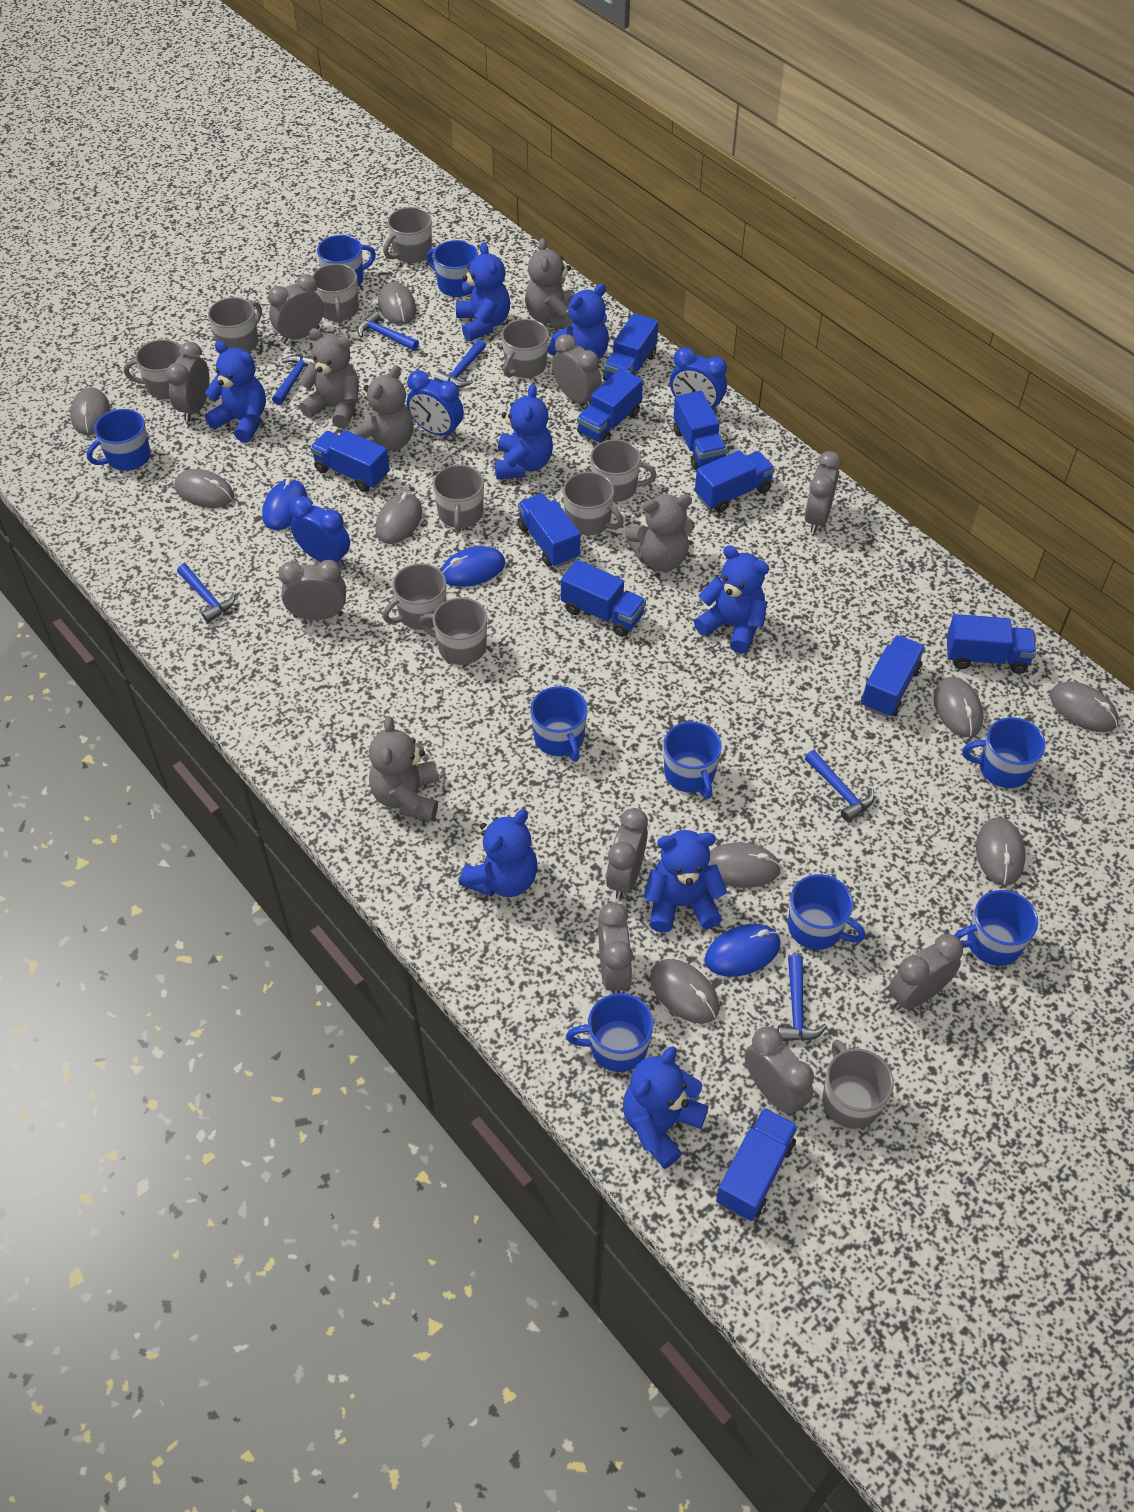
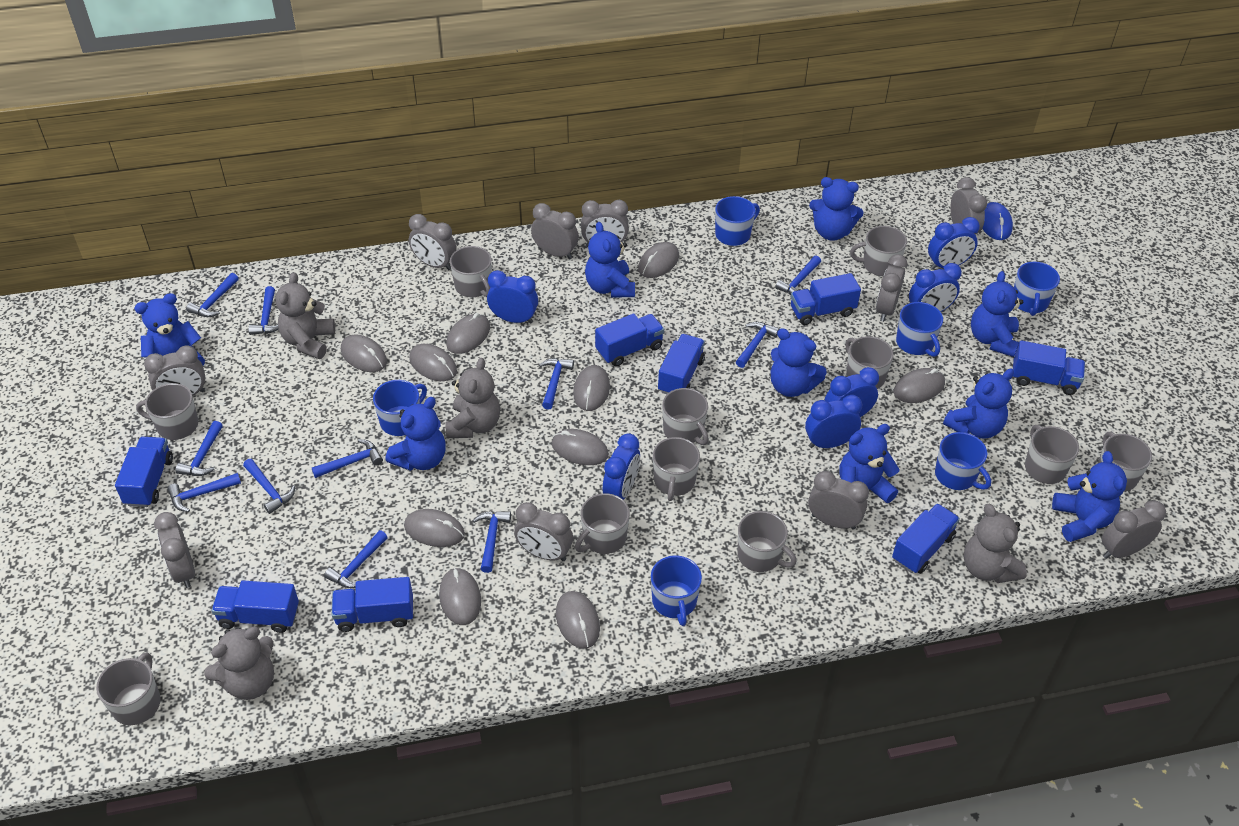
blue clock: [290,496,350,568] [407,370,464,439] [670,347,727,414] = 3 -> [487,270,538,324] [603,433,640,500] [805,395,862,448] [824,367,879,417] [909,263,962,312] [928,217,980,270] = 6
blue hammer: [177,564,236,623] [272,355,315,405] [357,311,419,351] [434,339,486,387] [777,955,827,1041] [805,750,875,822] = 6 -> [167,473,241,512] [175,421,223,476] [186,273,239,317] [243,459,295,514] [248,286,279,335] [312,439,383,478] [324,530,388,588] [472,511,511,573] [539,358,574,410] [736,322,780,368] [775,256,821,295] = 11
blue mouse: [262,478,307,530] [441,546,506,587] [705,924,781,977] = 3 -> [982,202,1013,240] = 1
blue mug: [87,409,151,471] [317,235,376,286] [427,240,478,297] [530,686,588,761] [566,993,654,1072] [663,721,722,799] [788,874,865,950] [954,890,1038,966] [962,717,1046,788] = 9 -> [373,380,427,436] [651,555,702,626] [715,196,760,246] [896,302,943,357] [935,432,991,490] [1014,262,1060,316] = 6
blue teddy bear: [205,341,266,443] [456,242,510,341] [459,809,538,897] [495,384,553,479] [548,283,609,359] [623,1046,709,1169] [643,830,727,933] [694,545,769,654] = 8 -> [134,293,205,365] [385,397,446,471] [585,222,635,297] [770,328,827,397] [809,177,864,241] [840,424,900,503] [943,369,1014,438] [971,271,1023,357] [1052,451,1127,542] = 9
blue truck: [310,430,390,492] [518,493,580,568] [561,560,646,637] [577,368,643,443] [603,313,658,381] [673,391,727,470] [695,450,775,513] [716,1108,798,1221] [861,635,925,717] [947,614,1036,674] = 10 -> [115,437,173,507] [211,580,299,633] [332,577,413,632] [595,313,664,367] [658,334,705,394] [791,273,861,325] [892,504,960,574] [1013,340,1085,395] = 8
grey clock: [166,342,209,422] [268,274,324,344] [279,560,346,620] [552,334,602,406] [598,902,633,994] [606,808,648,899] [744,1027,814,1115] [805,451,841,534] [888,934,963,1010] = 9 -> [144,345,206,396] [154,512,195,588] [409,214,456,270] [514,502,573,561] [531,203,579,259] [581,200,629,247] [808,471,869,530] [876,254,908,322] [950,177,987,234] [1102,500,1166,559] = 10
grey mouse: [70,387,110,435] [175,469,234,508] [376,492,422,544] [378,282,416,325] [650,959,720,1024] [708,842,781,888] [934,677,983,737] [976,817,1026,886] [1050,681,1118,732] = 9 -> [341,334,387,372] [404,509,465,547] [409,344,457,381] [439,568,481,625] [446,313,490,354] [552,429,609,465] [556,591,600,649] [573,365,610,411] [638,242,679,278] [894,368,945,403] = 10
grey teddy bear: [298,328,359,428] [354,365,414,451] [369,716,439,821] [525,238,575,329] [625,495,695,572] = 5 -> [204,627,274,700] [275,272,335,359] [446,358,500,438] [964,504,1027,583] = 4

